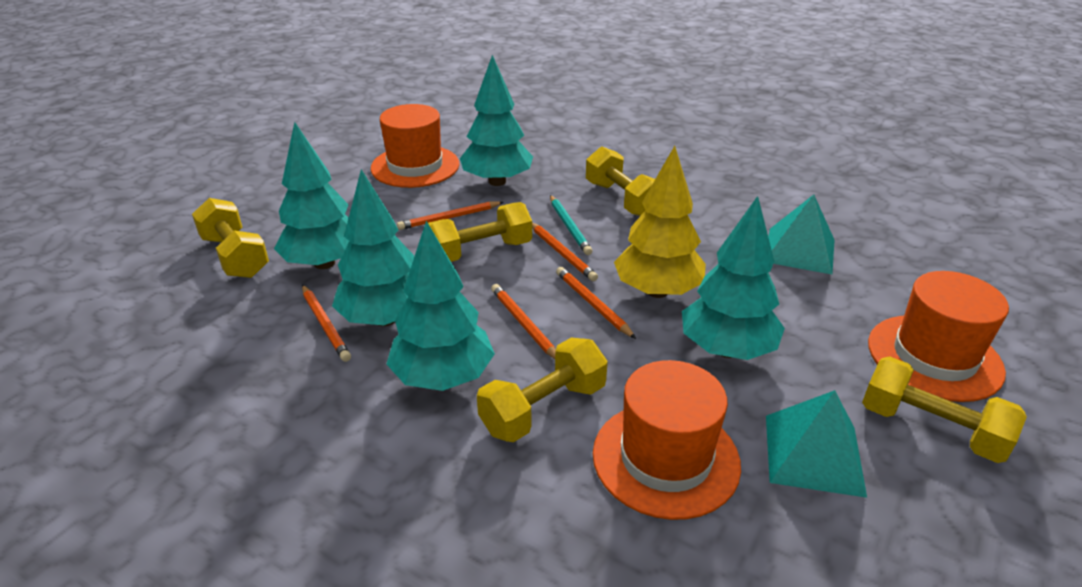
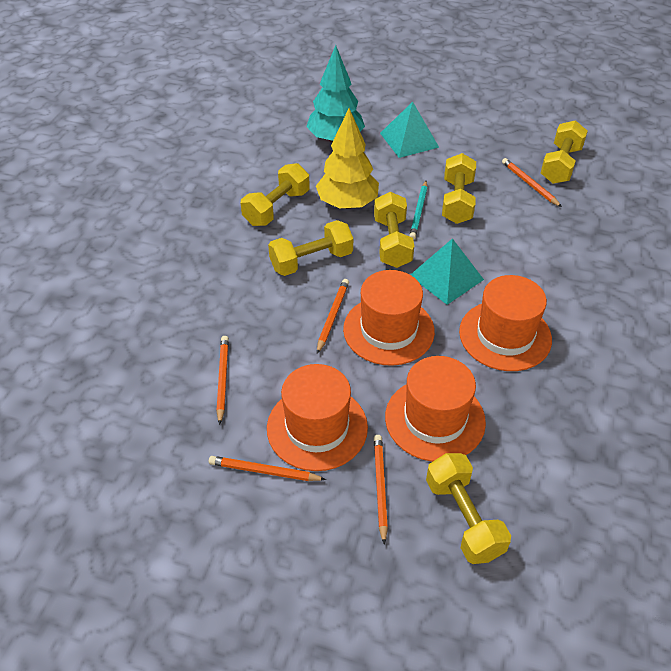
orange hat: [371,104,459,188] [593,360,741,520] [868,271,1009,402] = 3 -> [267,364,368,471] [343,270,435,366] [385,356,486,462] [459,275,552,371] = 4
turquoise tree: [274,122,349,269] [332,169,414,326] [386,221,495,391] [460,55,533,186] [682,196,785,360] = 5 -> [306,45,365,143] = 1
yellow dumbbell: [192,198,269,278] [428,202,532,262] [477,338,608,442] [586,147,655,216] [862,356,1027,463] = 5 -> [241,163,310,226] [268,220,353,276] [374,192,414,268] [426,453,511,564] [442,153,476,224] [541,120,588,184] = 6

